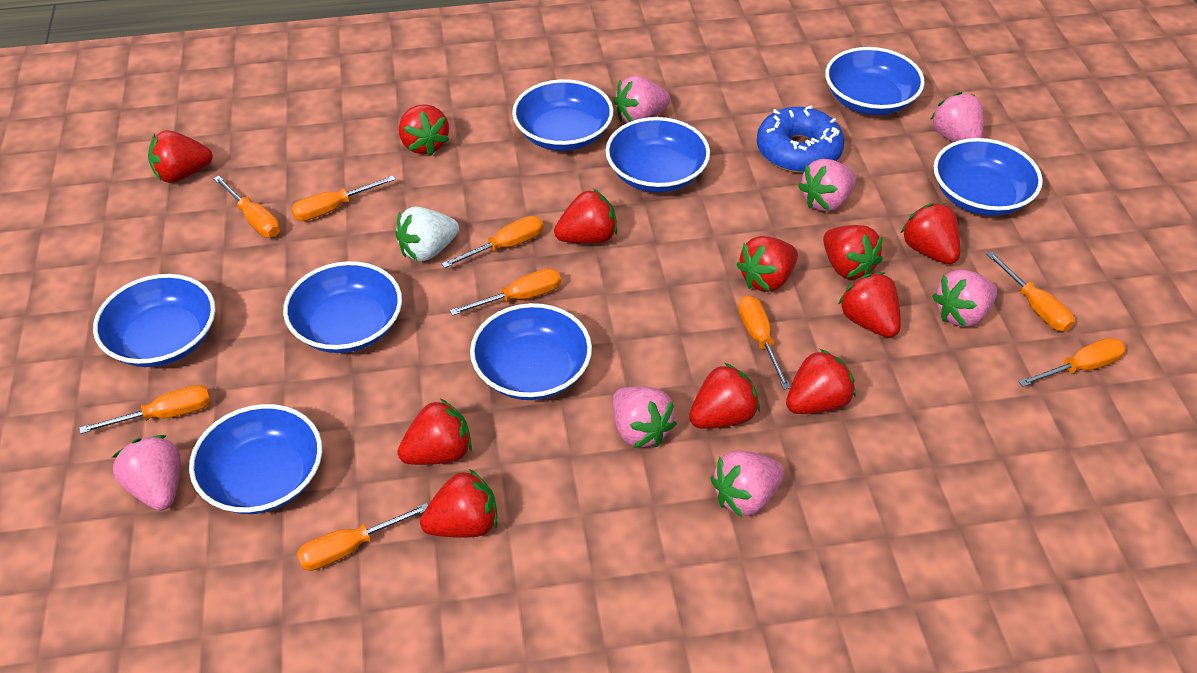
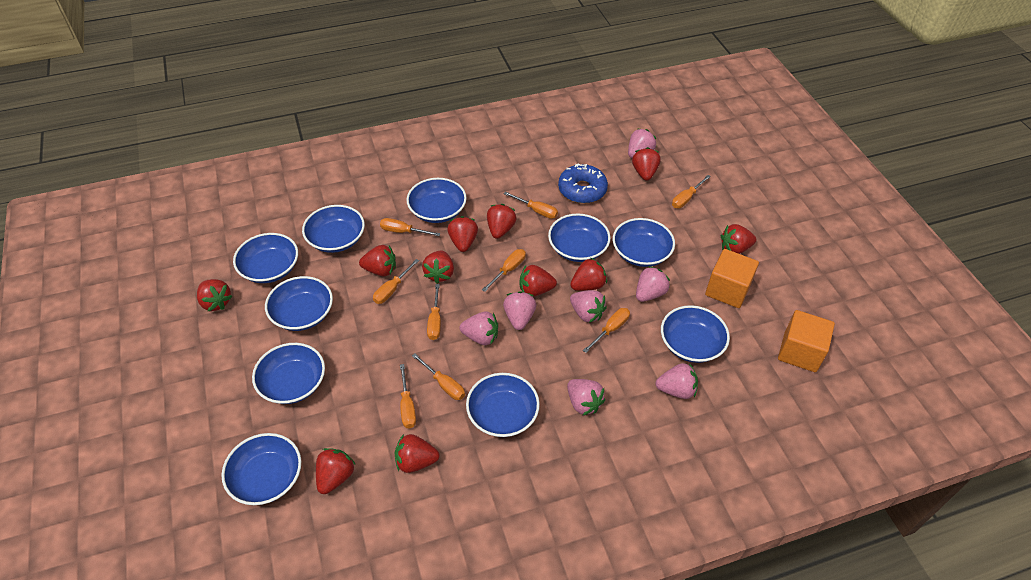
blue bowl: [93,274,215,367] [189,404,322,514] [283,261,402,353] [470,303,592,400] [512,79,613,151] [606,117,710,193] [825,47,925,115] [934,138,1043,216] = 8 -> [221,433,301,505] [233,233,298,283] [252,343,325,404] [265,276,333,331] [302,205,365,253] [407,178,467,223] [466,373,540,437] [548,214,610,262] [613,218,675,267] [661,305,730,363] = 10
orange cube: none = 0 -> [705,249,759,308] [778,310,835,372] = 2
white strawberry: [395,206,459,262] = 1 -> none = 0

